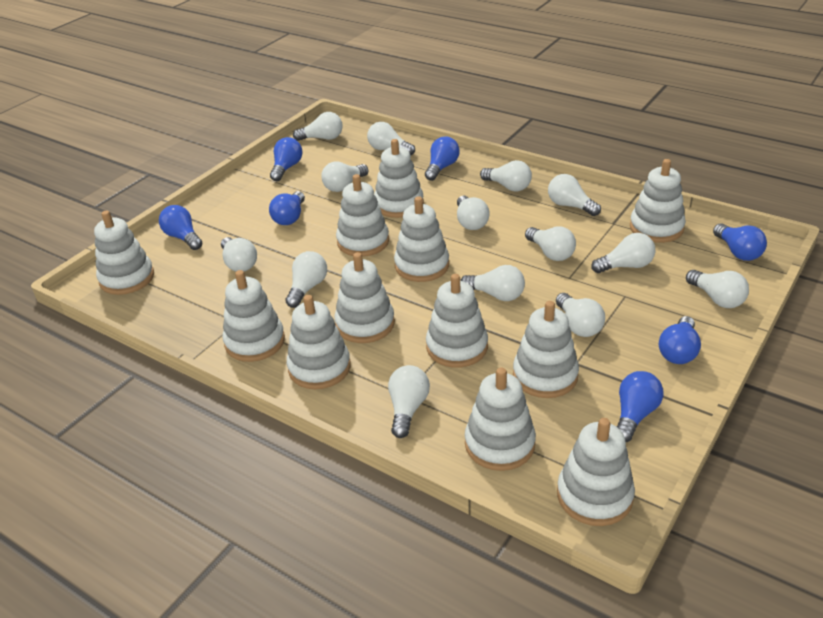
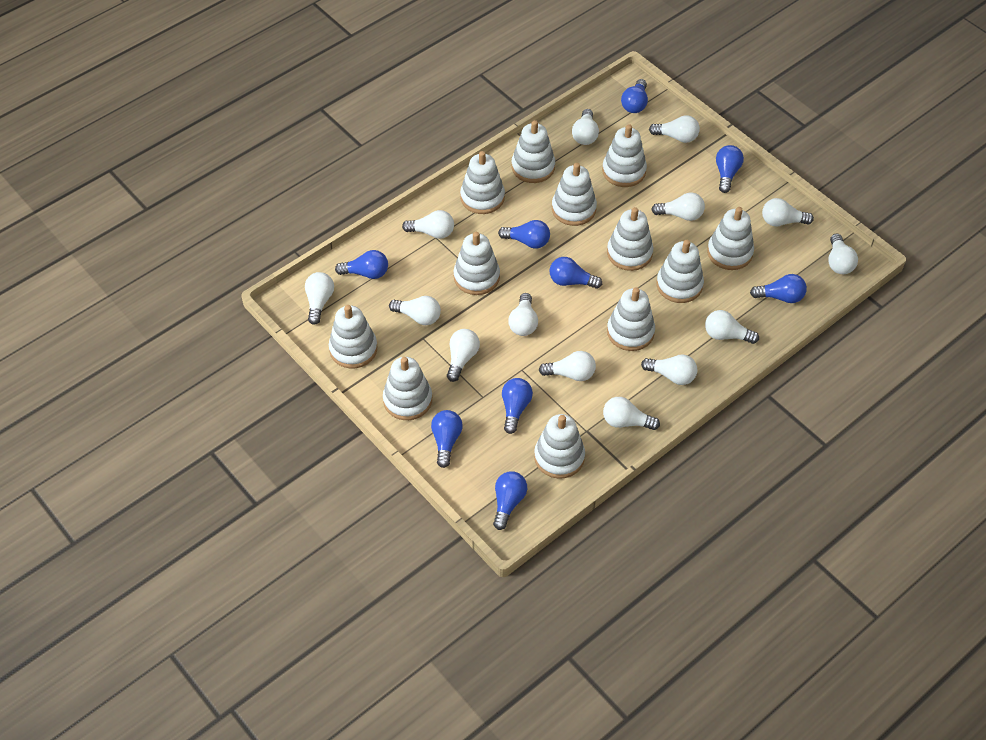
blue light bulb: [159,205,202,250] [269,191,305,225] [270,137,302,181] [425,136,460,181] [617,371,663,442] [659,316,701,364] [713,224,767,261] = 7 -> [335,250,388,279] [431,410,463,468] [493,471,527,530] [498,220,550,249] [502,378,533,434] [549,257,602,289] [621,79,648,113] [716,145,744,193] [750,274,807,303] = 9

